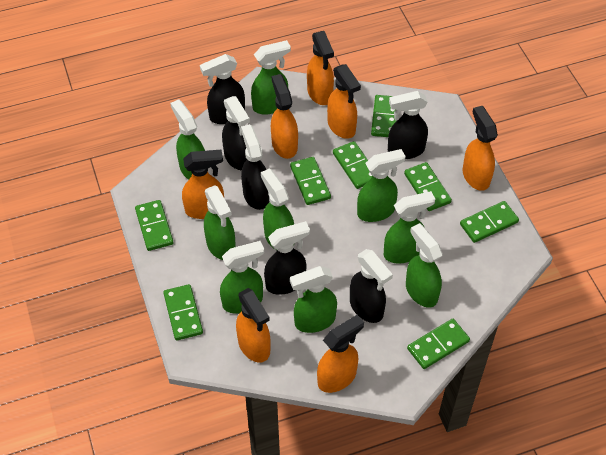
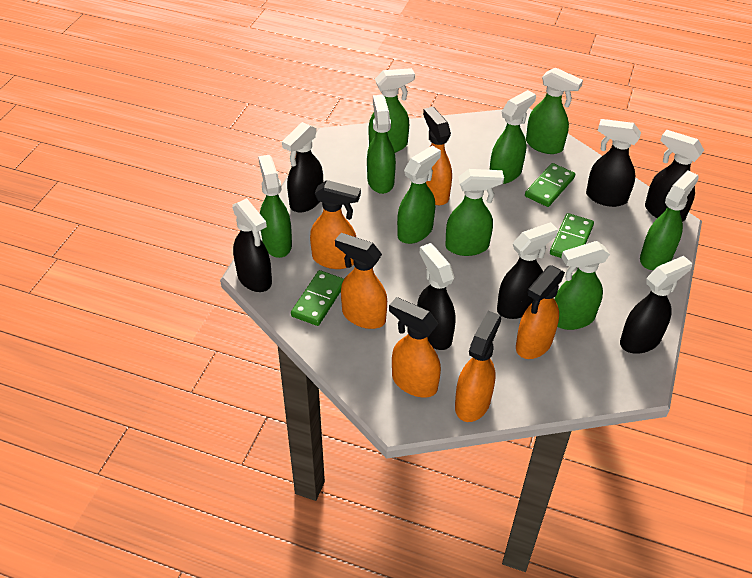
black spray bottle: [200,54,245,124] [222,96,250,170] [241,124,269,210] [264,221,310,295] [350,249,393,323] [388,91,428,159] = 6 -> [232,198,272,292] [282,122,323,213] [417,243,456,350] [497,222,558,319] [586,119,641,207] [620,256,692,354] [645,130,704,222] = 7
green domino: [135,200,174,251] [163,284,203,340] [290,157,331,205] [333,141,372,189] [371,95,396,137] [404,162,452,211] [407,319,470,369] [460,201,519,243] = 8 -> [291,270,344,326] [525,163,575,207] [550,213,594,258] = 3
orange spray bottle: [182,150,224,219] [236,288,271,363] [271,74,298,159] [307,31,334,105] [317,315,364,393] [327,64,361,139] [463,106,498,191] = 7 -> [310,180,361,269] [335,233,387,329] [389,297,441,398] [423,107,452,205] [455,311,501,422] [516,265,565,359] = 6

